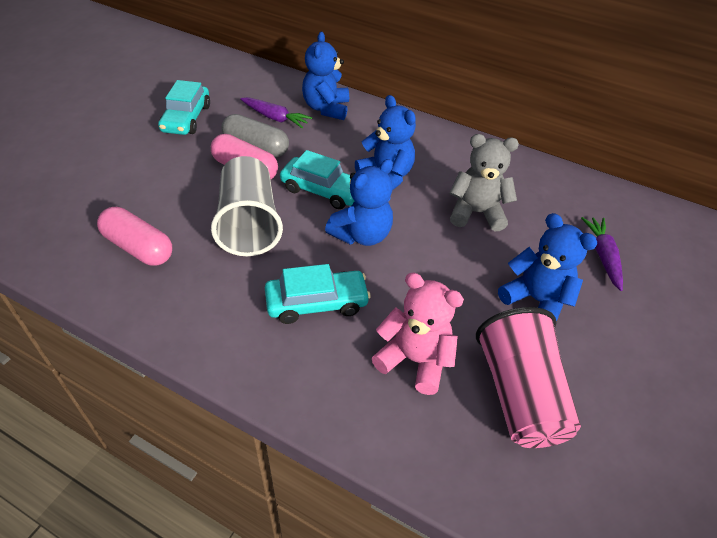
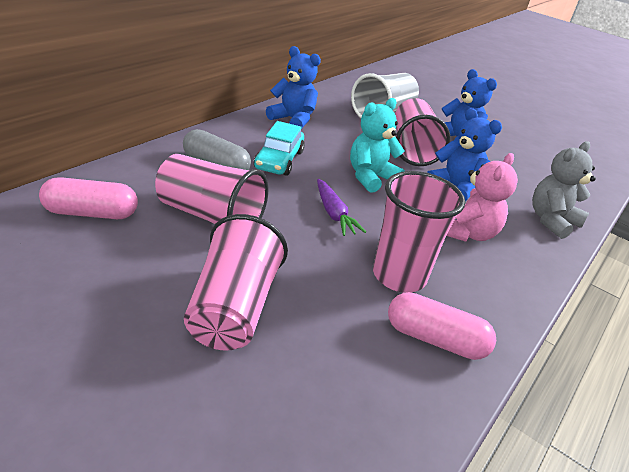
blue teddy bear: [302,32,349,120] [325,159,393,246] [355,95,416,190] [498,213,598,321] = 4 -> [266,46,321,129] [427,108,502,201] [441,69,497,146] = 3
pink cup: [476,307,581,448] = 1 -> [155,154,268,224] [184,214,288,351] [373,171,465,292] [395,98,450,166] = 4
purple carrot: [240,97,312,128] [581,217,623,291] = 2 -> [317,179,366,236] = 1
turquoise car: [158,80,210,135] [265,264,371,324] [280,150,354,209] = 3 -> [254,121,305,176] = 1
turquoise teddy bear: none = 0 -> [350,98,405,193] = 1

